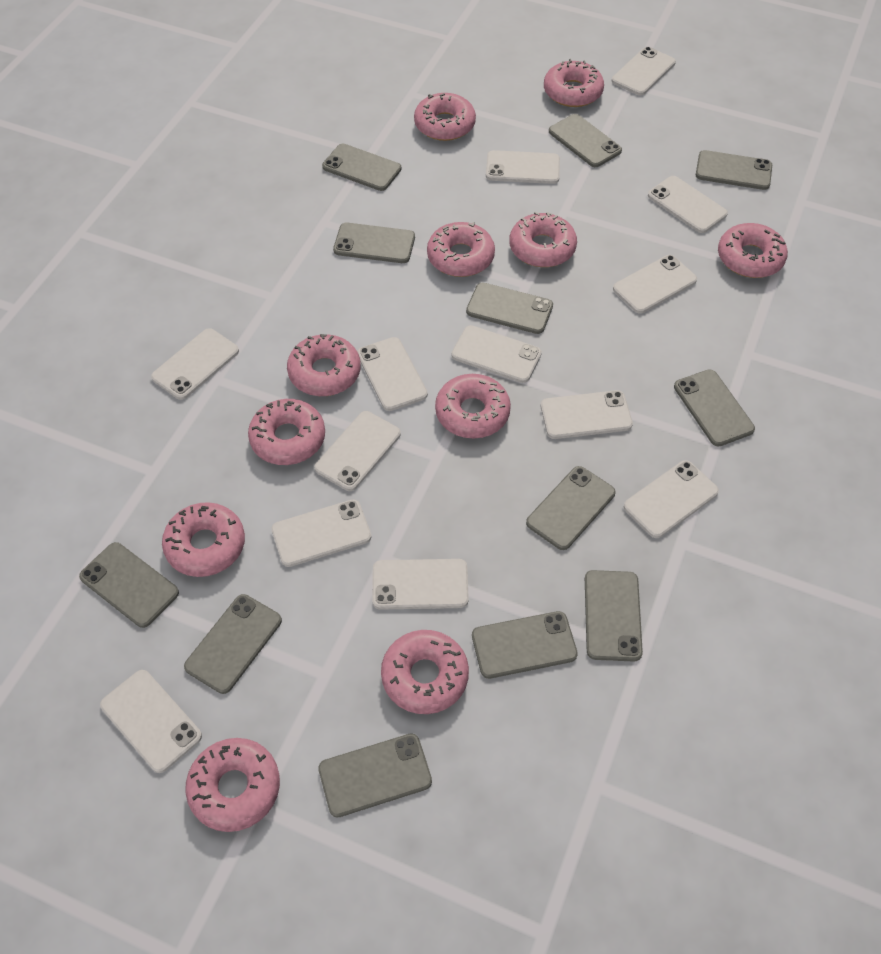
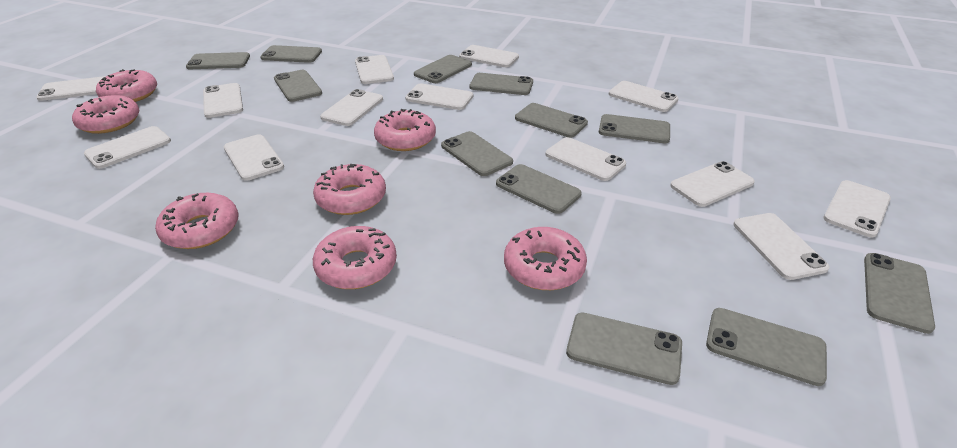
pink donut: [162,502,245,577] [186,738,280,832] [248,399,325,465] [287,334,361,396] [381,630,469,714] [414,93,476,141] [427,222,495,277] [435,374,511,438] [509,212,577,267] [544,59,604,107] [718,223,788,278] = 11 -> [72,95,139,134] [96,69,157,102] [155,193,238,249] [313,164,386,215] [313,226,397,289] [374,109,436,151] [504,227,587,290] = 7

